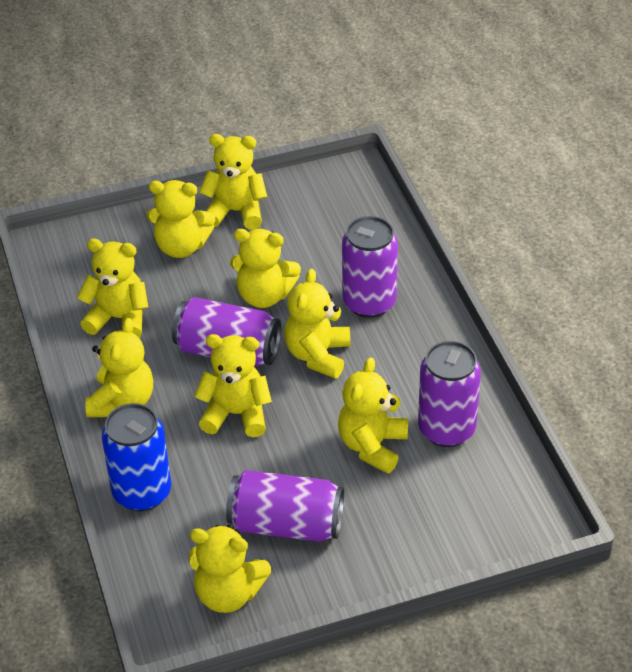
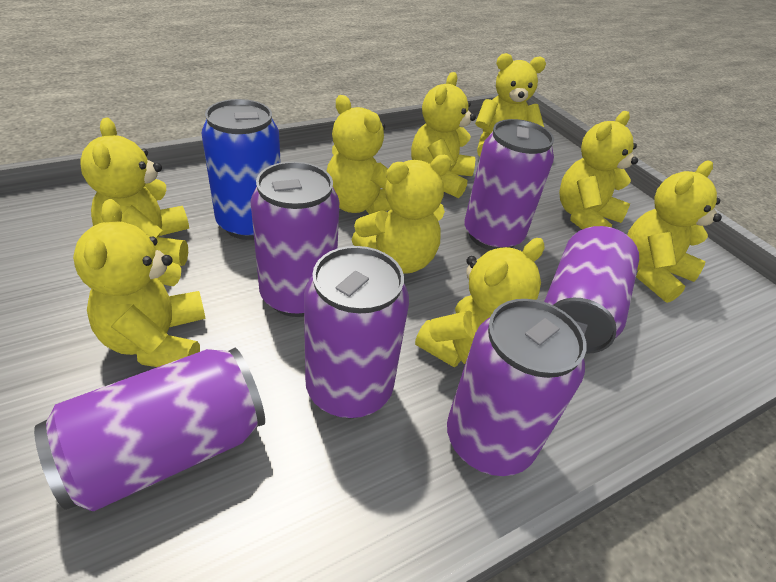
purple can: [172,297,281,367] [226,470,344,542] [342,216,398,318] [418,341,481,447] = 4 -> [34,348,265,511] [250,162,339,317] [304,246,409,418] [447,299,586,476] [464,119,554,250] [544,226,639,354] = 6

